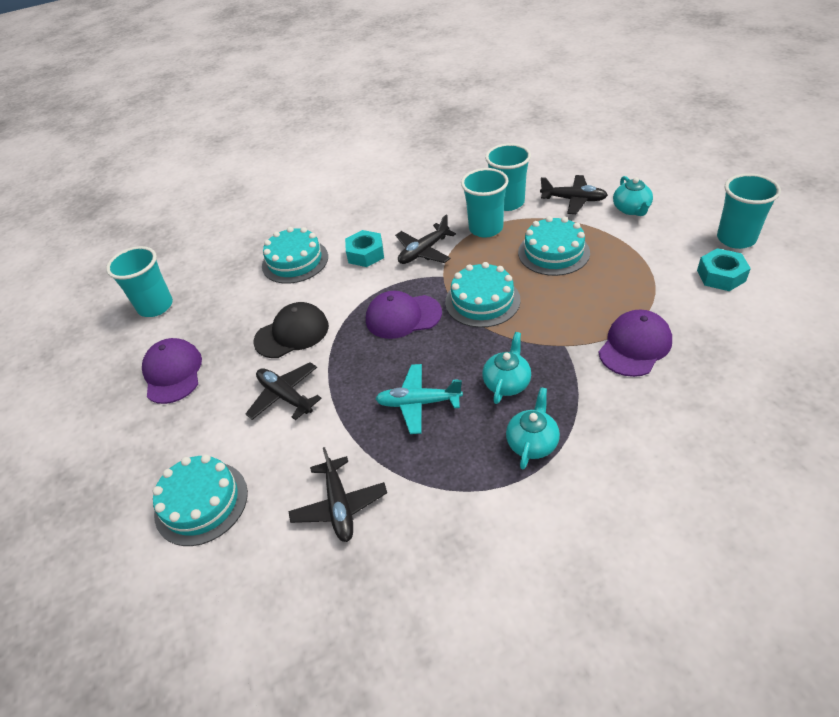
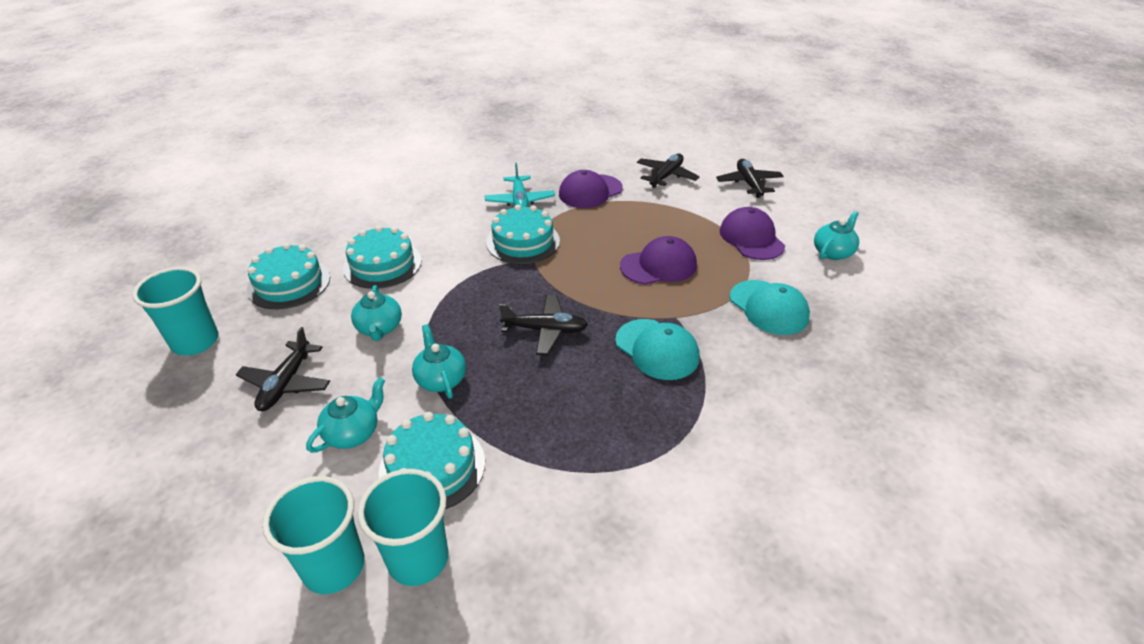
black cap: [253,302,329,358] = 1 -> none = 0
turquoise cap: none = 0 -> [615,319,700,380] [730,280,810,335] = 2
turquoise cup: [106,246,173,317] [461,168,509,238] [485,143,531,211] [717,173,781,249] = 4 -> [132,267,219,355] [262,476,364,594] [358,469,449,586] = 3
turquoise nut: [345,230,384,267] [697,248,751,291] = 2 -> none = 0
turquoise teapot: [482,332,531,404] [506,387,560,469] [613,176,653,216] = 3 -> [306,377,385,453] [351,285,402,341] [412,324,466,399] [814,211,859,260] = 4

